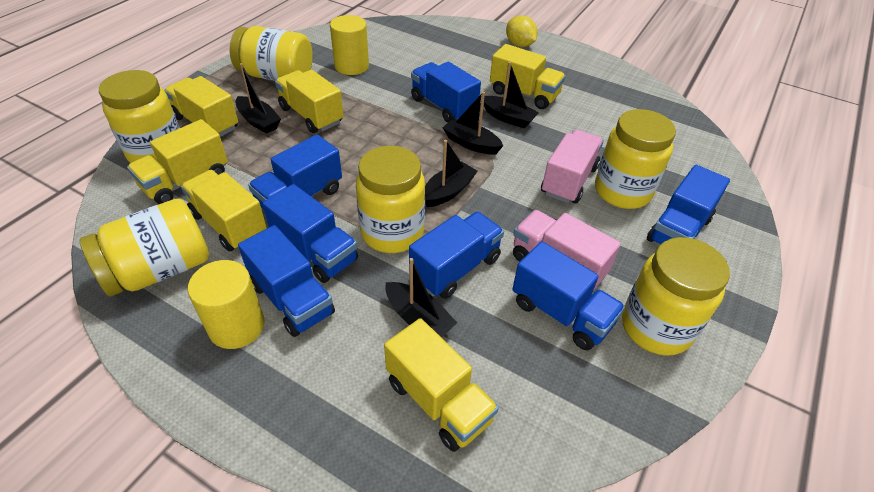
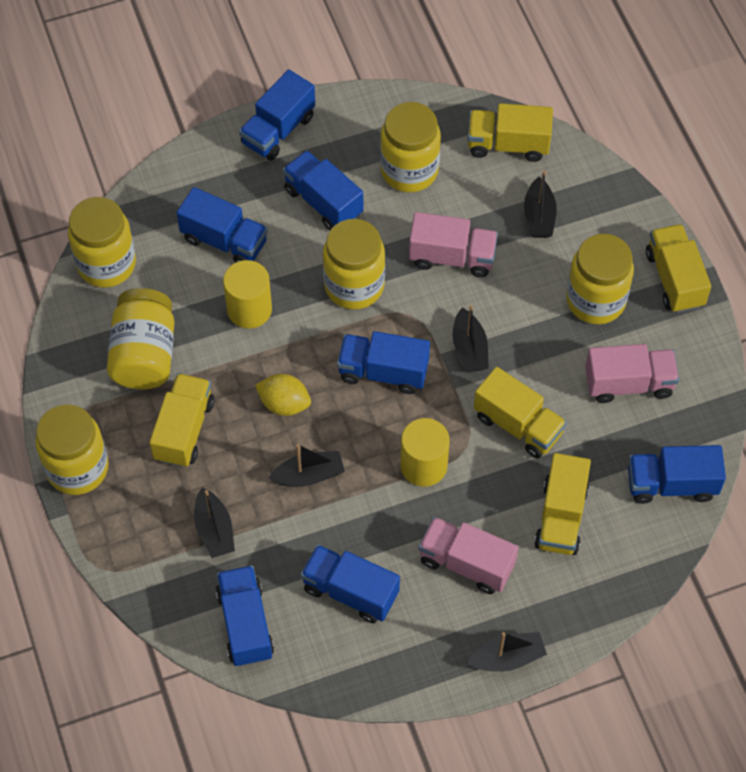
pink truck: [513,210,621,291] [541,130,604,204] = 2 -> [409,212,498,277] [419,517,518,594] [585,344,679,403] = 3
yellow truck: [127,119,228,204] [164,76,238,137] [181,170,267,252] [275,70,343,133] [384,318,499,452] [490,44,566,109] = 6 -> [149,373,214,467] [468,103,553,162] [474,367,567,459] [534,453,591,555] [646,224,711,313] = 5

